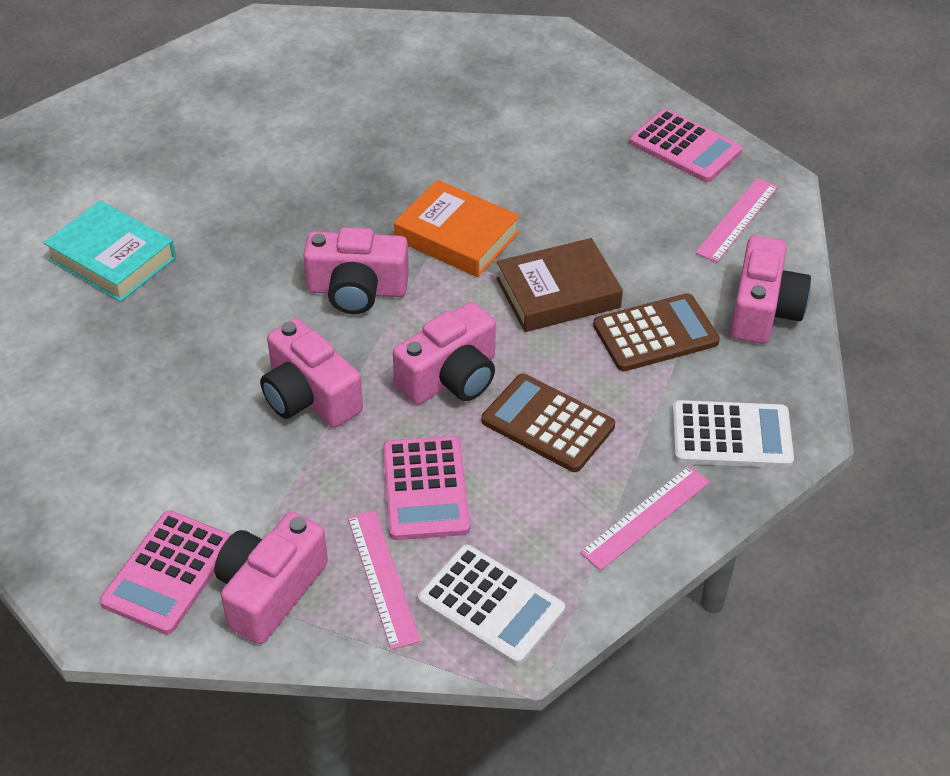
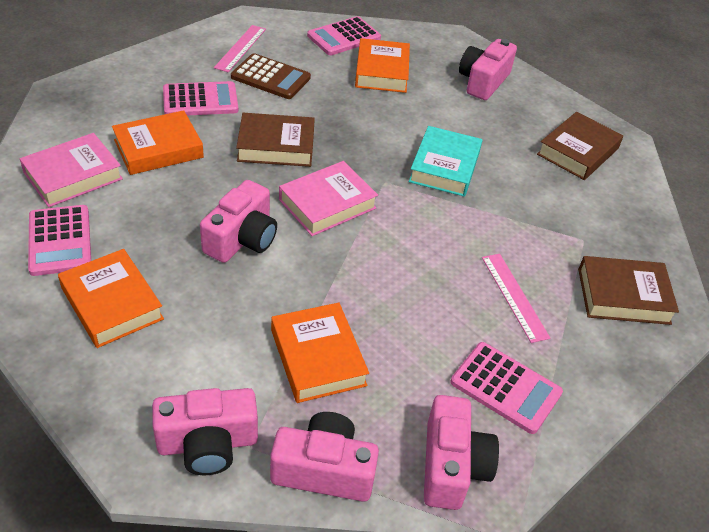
brown book: [496,238,623,332] = 1 -> [236,113,315,167] [537,112,623,180] [578,256,679,325] = 3
brown calculator: [482,374,615,472] [593,293,720,371] = 2 -> [231,53,311,99] = 1
orange book: [394,180,520,277] = 1 -> [58,249,164,348] [112,110,204,175] [271,303,369,403] [355,38,410,93] = 4
pink book: none = 0 -> [20,133,123,207] [279,161,378,236] = 2
pink calculator: [100,511,231,635] [383,436,470,540] [629,109,742,182] = 3 -> [28,205,91,276] [163,81,238,116] [307,16,381,55] [450,342,563,434] = 4
pink ruler: [348,510,420,650] [580,466,710,570] [695,178,778,263] = 3 -> [214,25,266,72] [482,254,550,343] = 2
white calculator: [418,544,565,665] [672,400,794,468] = 2 -> none = 0

